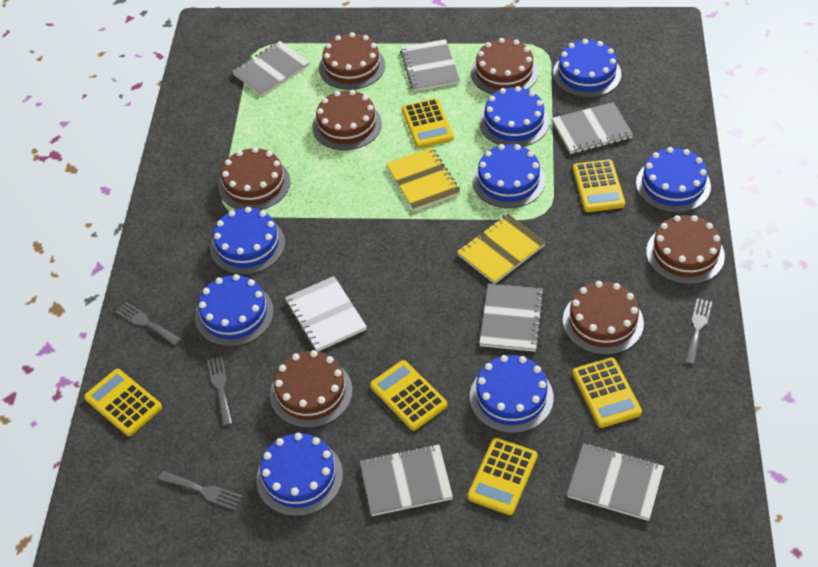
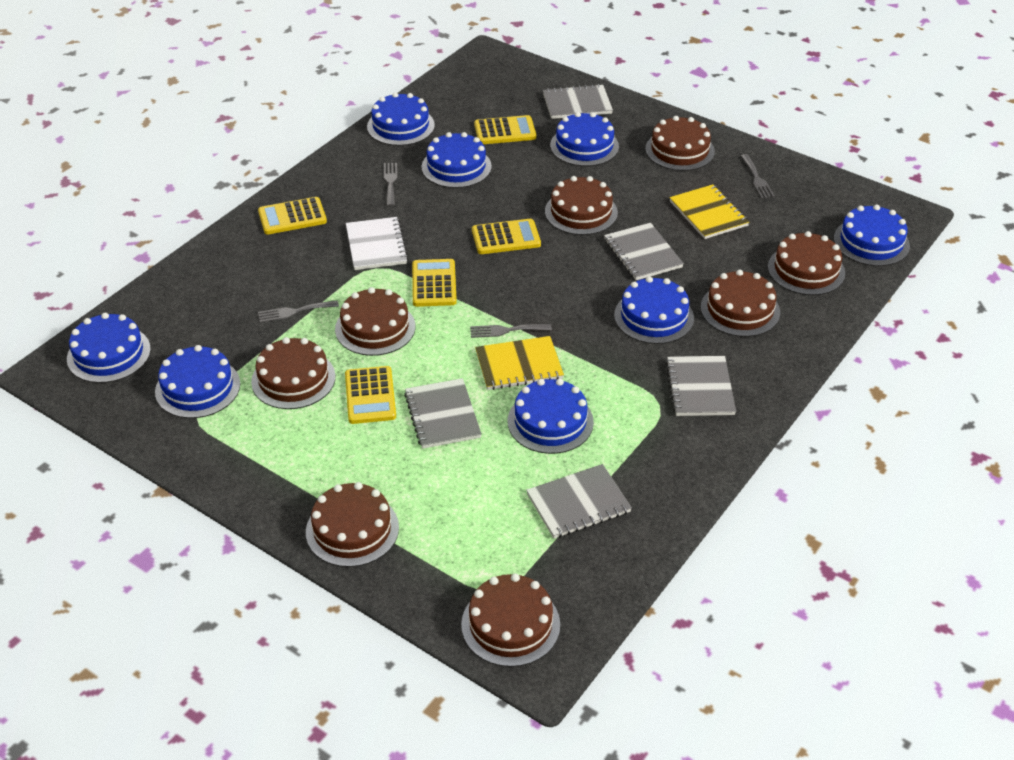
brown cake: [218,147,290,210] [270,350,353,428] [312,90,382,150] [319,32,385,90] [471,38,538,94] [563,281,644,355] [646,215,725,284] = 7 -> [251,337,335,409] [306,482,399,567] [335,287,415,356] [461,573,560,667] [545,176,618,235] [645,116,715,171] [701,270,780,337] [768,231,845,295] = 8
grey notebook: [232,41,310,96] [360,444,453,516] [400,39,460,92] [479,284,544,352] [552,102,633,154] [567,443,664,521] = 6 -> [404,378,482,449] [526,464,632,539] [543,84,613,119] [604,223,684,280] [666,356,736,416] = 5
yellow calculator: [84,369,162,436] [370,360,447,431] [402,98,454,148] [467,438,538,515] [572,357,642,428] [573,159,625,212] = 6 -> [258,197,327,235] [345,366,396,424] [412,259,457,307] [472,219,541,254] [474,115,536,144] = 5

